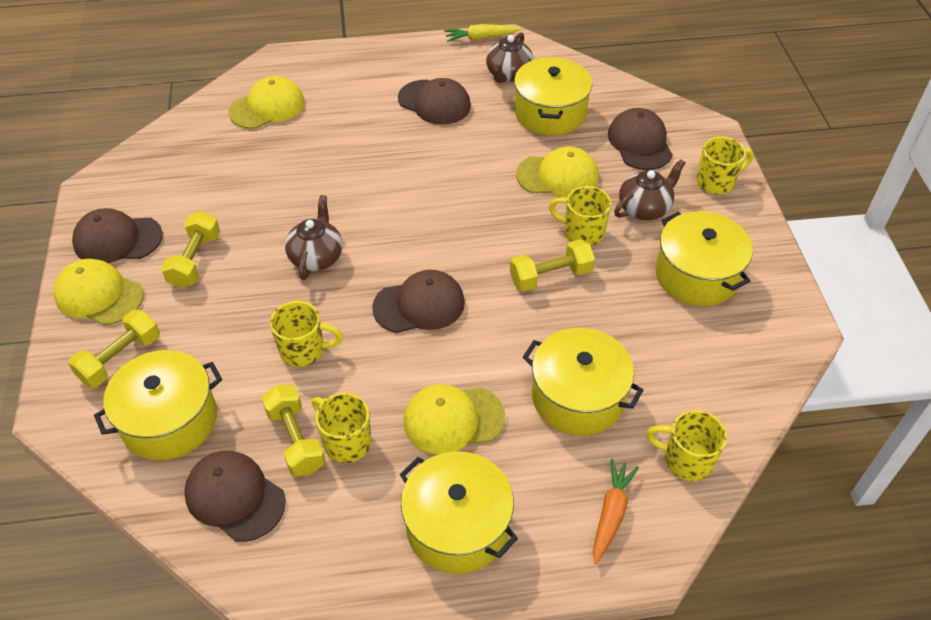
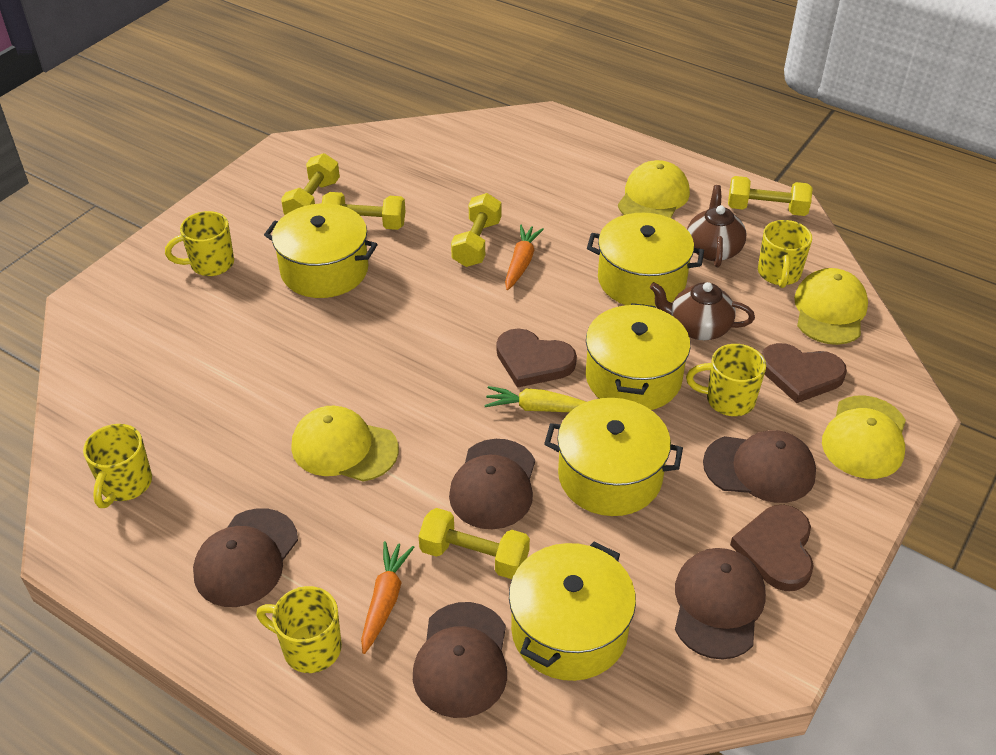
brown heart: none = 0 -> [496,328,577,388] [730,505,814,591] [762,343,847,403] = 3
brown teapot: [285,195,343,280] [486,32,534,83] [614,159,686,220] = 3 -> [650,282,755,340] [687,185,747,267] = 2
orange carrot: [593,459,639,564] = 1 -> [361,541,414,654] [505,225,544,290] = 2
yellow dumbbell: [68,310,160,388] [161,211,220,288] [261,385,325,477] [510,239,595,292] = 4 -> [281,153,340,215] [322,192,405,230] [419,508,530,579] [451,193,501,267] [728,176,813,216] = 5

